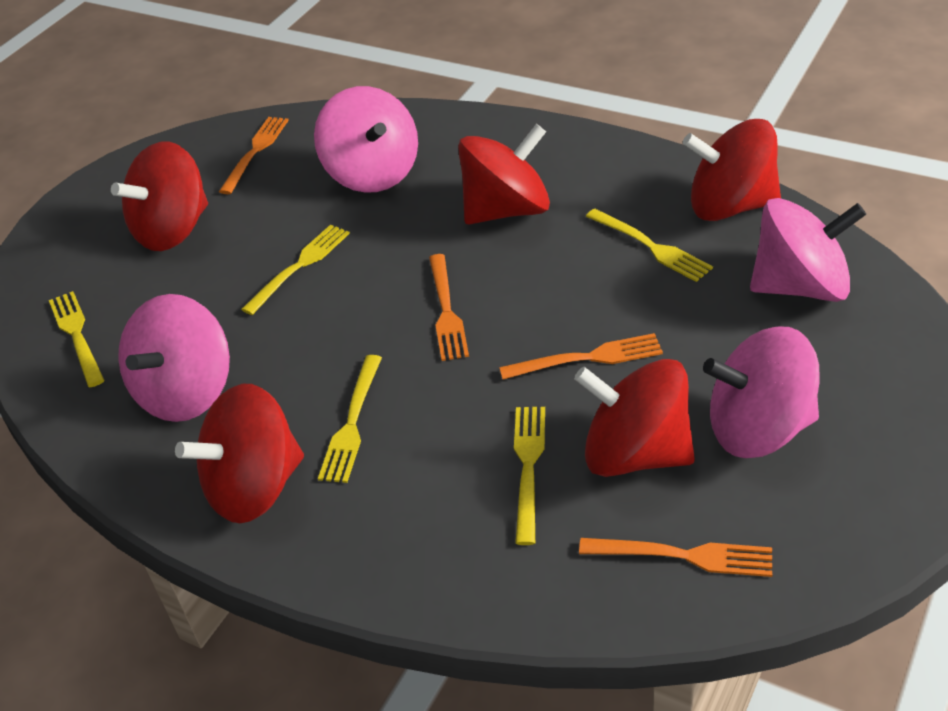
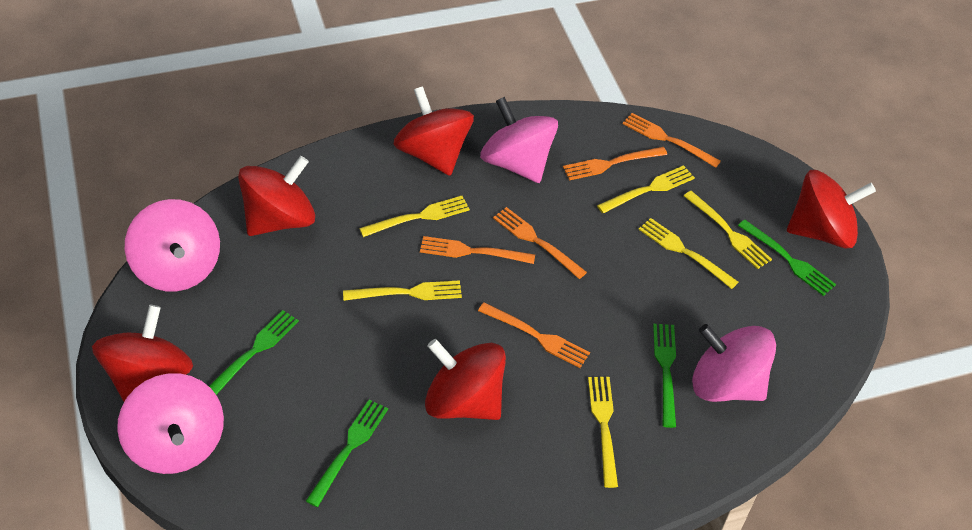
green fork: none = 0 -> [209,310,299,395] [306,400,388,507] [653,324,676,428] [738,220,836,296] = 4
orange fork: [219,117,289,194] [429,254,469,361] [499,333,663,379] [579,538,772,577] = 4 -> [420,236,535,264] [478,302,590,368] [493,207,587,279] [563,147,667,181] [623,113,721,168] = 5
yellow fork: [49,291,105,387] [241,224,350,315] [318,355,382,483] [514,407,545,545] [586,209,713,282] = 5 -> [343,280,462,301] [359,196,470,237] [588,377,618,488] [597,165,695,214] [639,218,738,289] [684,191,772,269] = 6

